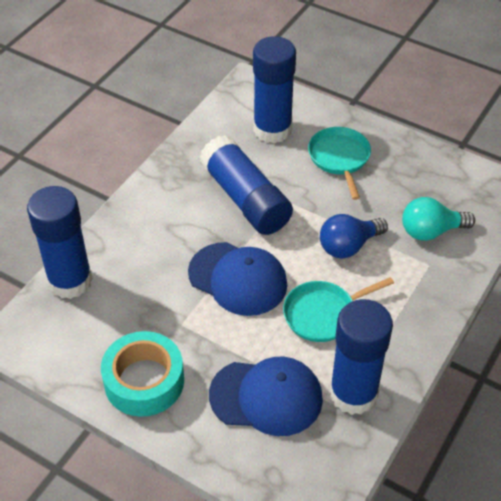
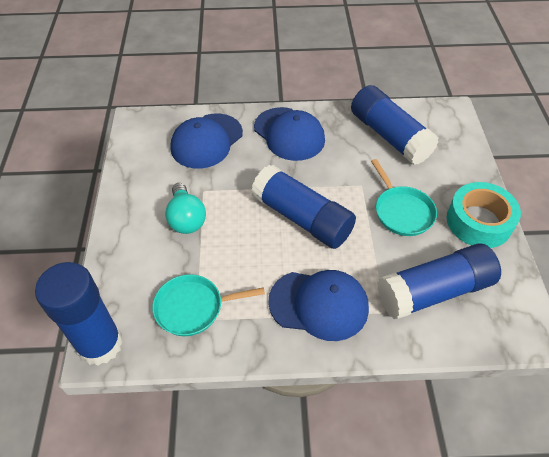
blue cap: [188,242,287,316] [209,357,323,436] = 2 -> [170,113,243,169] [254,107,325,161] [268,270,369,341] = 3
blue light bulb: [320,214,388,258] = 1 -> none = 0

